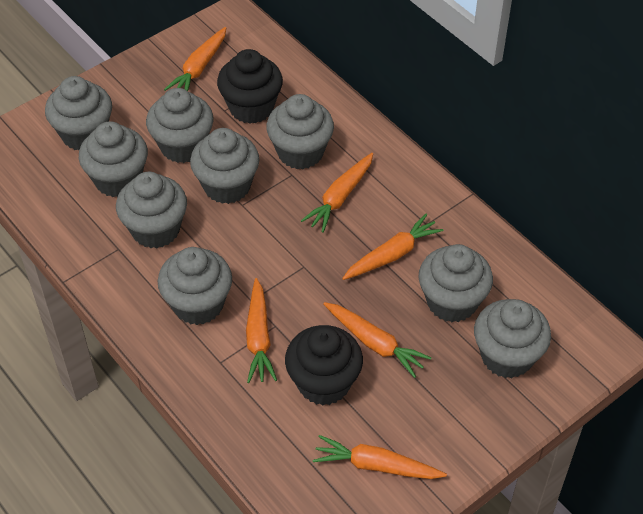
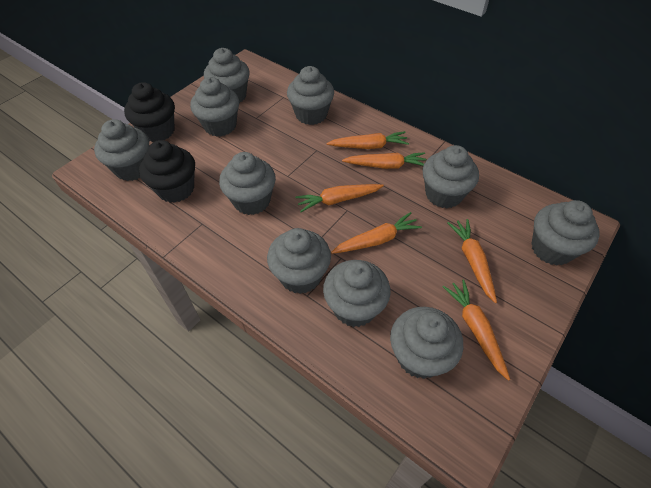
grey cupcake: [45,76,112,150] [79,121,148,197] [116,172,187,248] [146,88,214,163] [158,247,232,325] [190,128,259,204] [266,94,334,169] [418,244,493,322] [474,299,551,378] = 9 -> [94,119,149,181] [190,77,239,137] [204,48,250,103] [219,152,276,215] [267,228,331,294] [287,66,334,125] [323,260,391,327] [390,307,463,379] [423,145,479,208] [531,200,600,266] = 10

